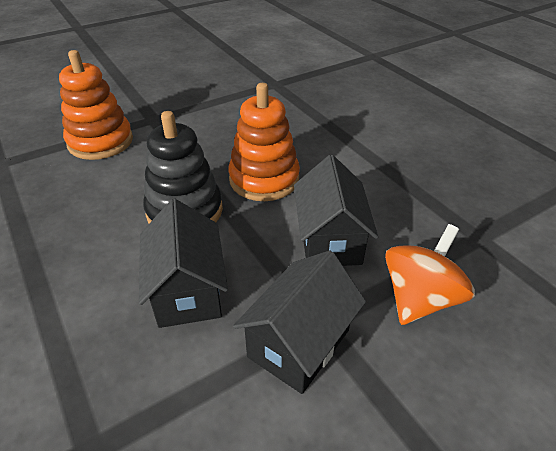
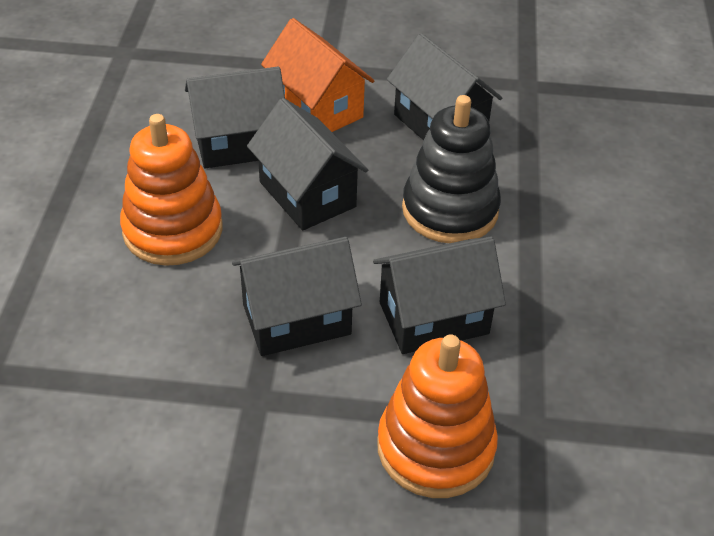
black house: [139,199,228,328] [233,250,366,394] [294,155,378,266] = 3 -> [185,67,285,168] [232,237,362,356] [247,98,368,230] [373,237,506,354] [387,33,502,140] = 5
orange house: none = 0 -> [261,18,374,132] = 1
orange spinning top: [385,224,475,325] = 1 -> none = 0

